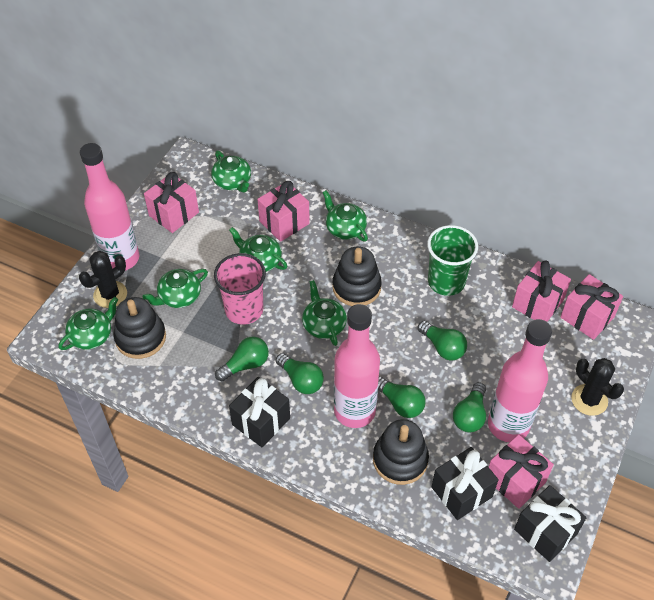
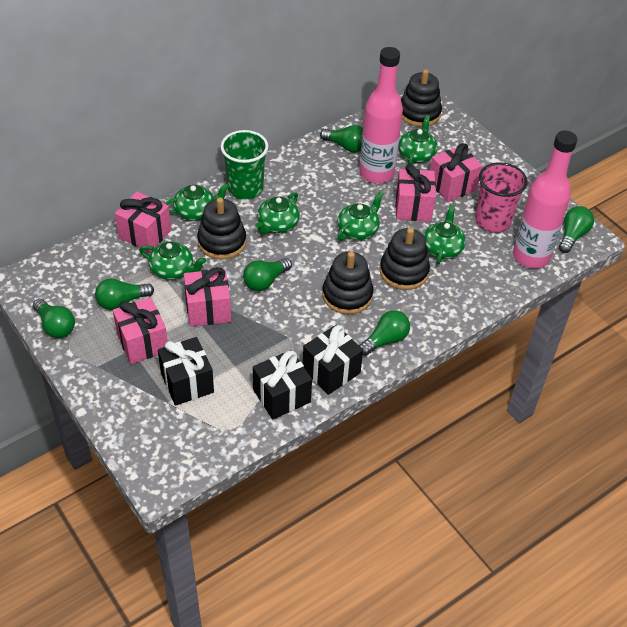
black cactus: [79,251,127,308] [571,358,624,416] = 2 -> none = 0
black stacking toy: [113,297,166,359] [332,247,382,306] [373,419,429,485] = 3 -> [197,197,246,260] [322,251,373,315] [380,228,430,290] [401,69,442,127] = 4
green light bulb: [215,337,269,381] [276,353,324,394] [378,376,425,418] [418,321,467,361] [453,382,486,433] = 5 -> [33,299,75,338] [95,279,154,310] [243,258,292,291] [320,125,363,153] [359,310,410,356] [559,206,594,253] = 6
pink bottle: [80,143,139,271] [334,304,380,428] [488,319,552,442] = 3 -> [359,47,403,184] [513,130,578,268] = 2

